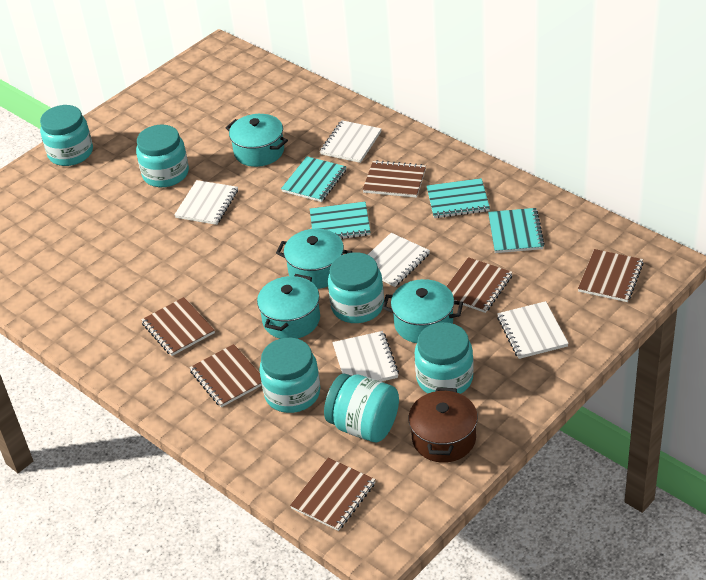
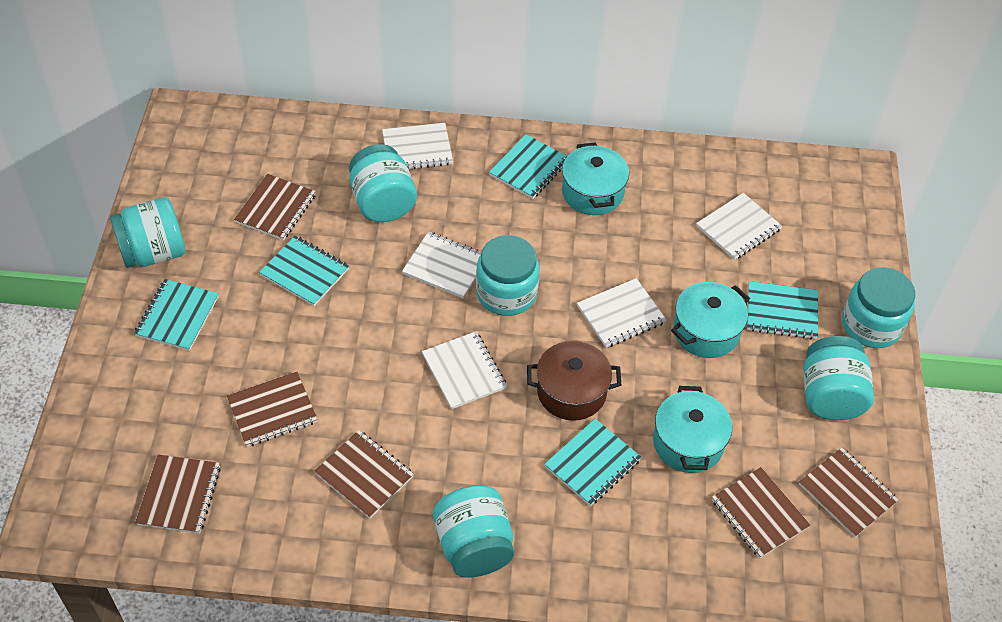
turquoise notebook: [281,156,346,202] [310,202,371,239] [427,178,490,218] [488,208,545,253] = 4 -> [134,279,219,351] [259,236,349,306] [489,134,567,199] [544,419,641,506] [747,281,818,339] = 5
turquoise pot: [226,114,288,167] [257,274,320,339] [276,229,352,289] [382,279,463,343] = 4 -> [562,142,629,215] [653,386,732,473] [671,282,750,358] = 3

